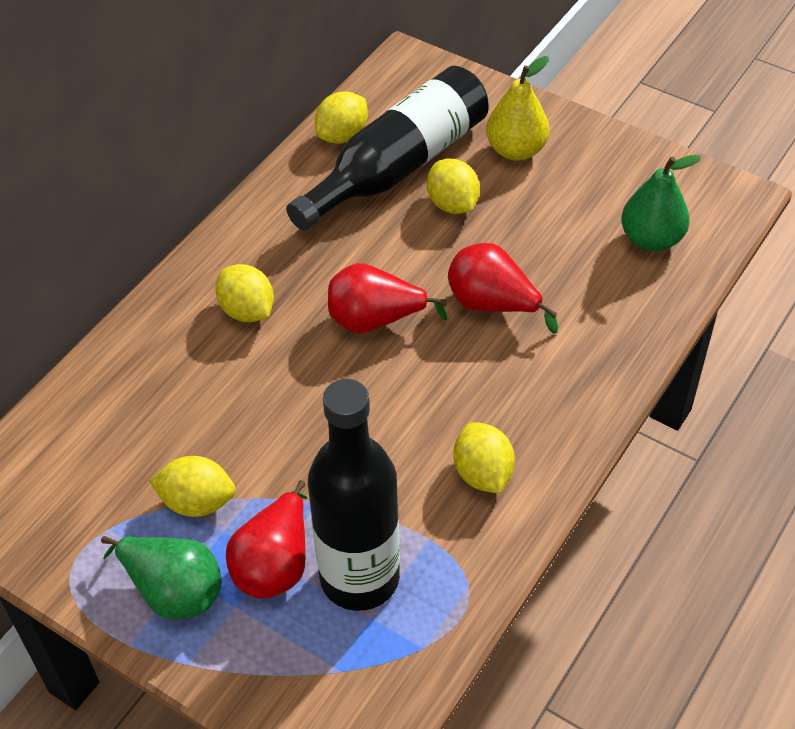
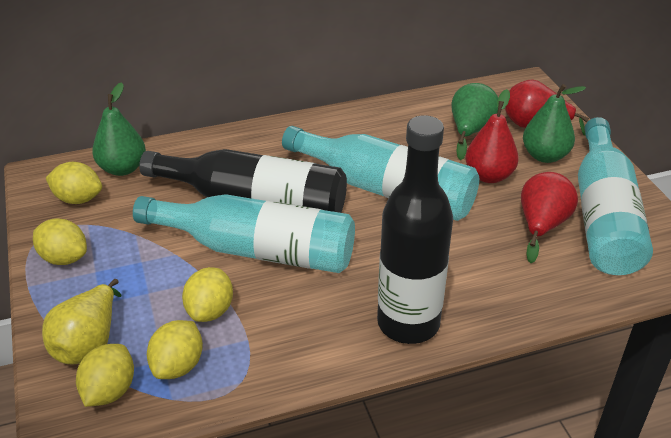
green pear: [101,536,222,620] [621,155,701,252] = 2 -> [92,82,146,176] [452,83,498,160] [523,84,586,163] = 3
turquoise bottle: none = 0 -> [133,195,355,273] [282,126,479,221] [578,117,653,275] = 3

